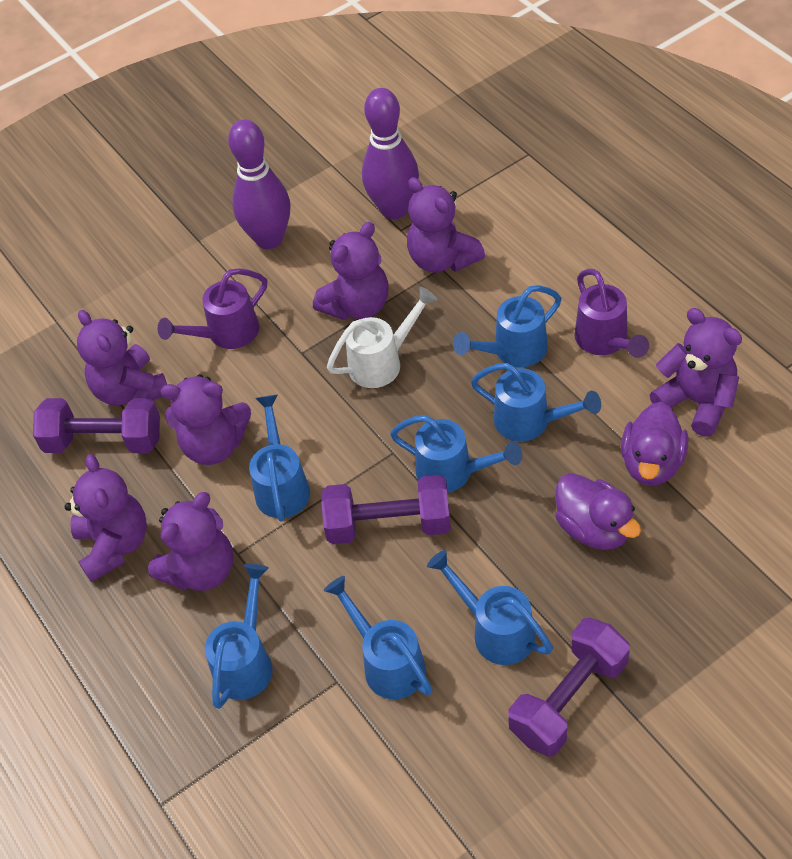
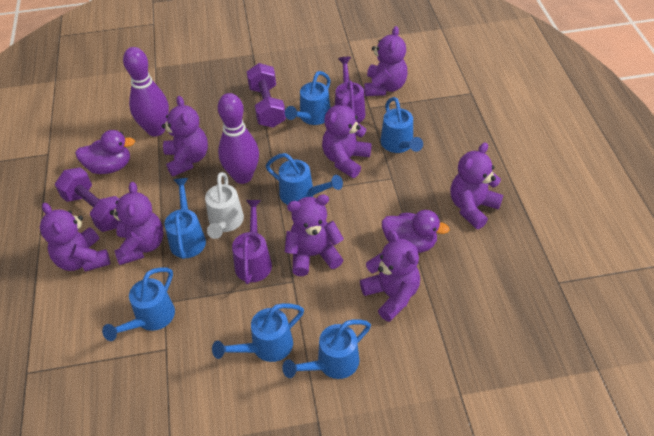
purple dumbbell: [33,398,160,453] [321,475,451,544] [508,618,630,757] = 3 -> [55,167,121,232] [246,63,286,128] = 2
purple teddy bear: [64,454,147,582] [77,310,167,406] [148,492,233,591] [161,374,251,465] [313,222,388,320] [407,177,485,272] [650,308,742,437] = 7 -> [40,203,110,272] [110,182,164,265] [162,96,208,177] [285,194,344,276] [322,95,372,178] [360,230,420,322] [364,26,407,96] [450,142,503,229] = 8

